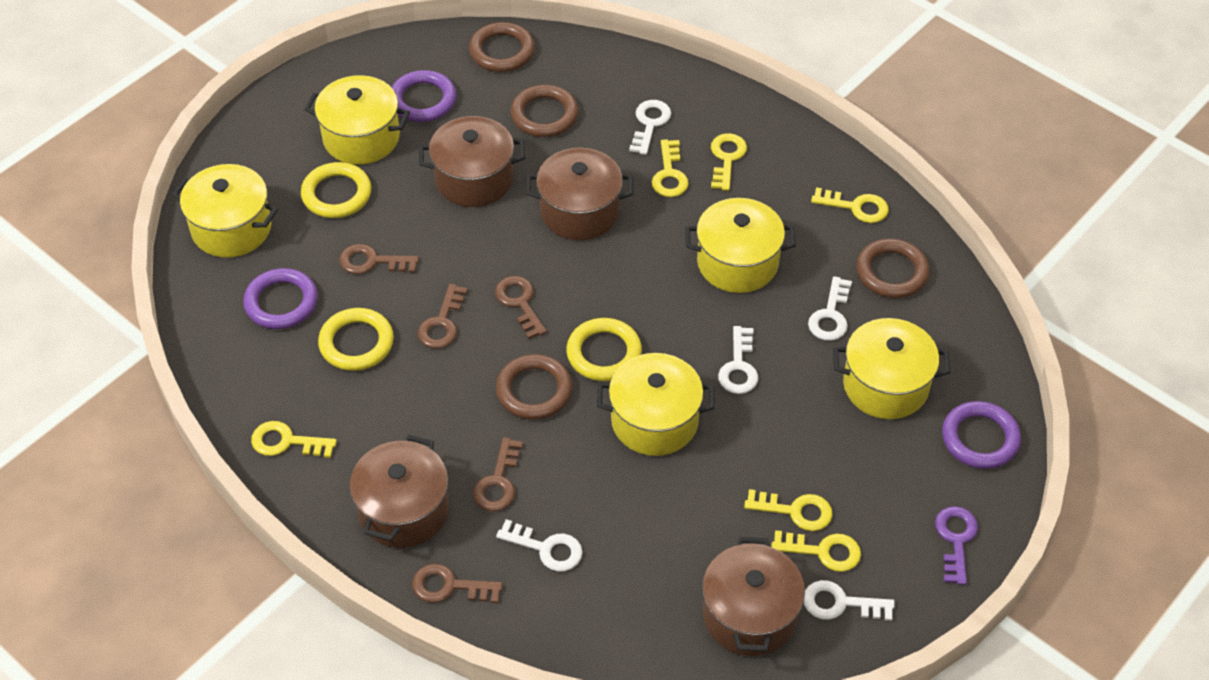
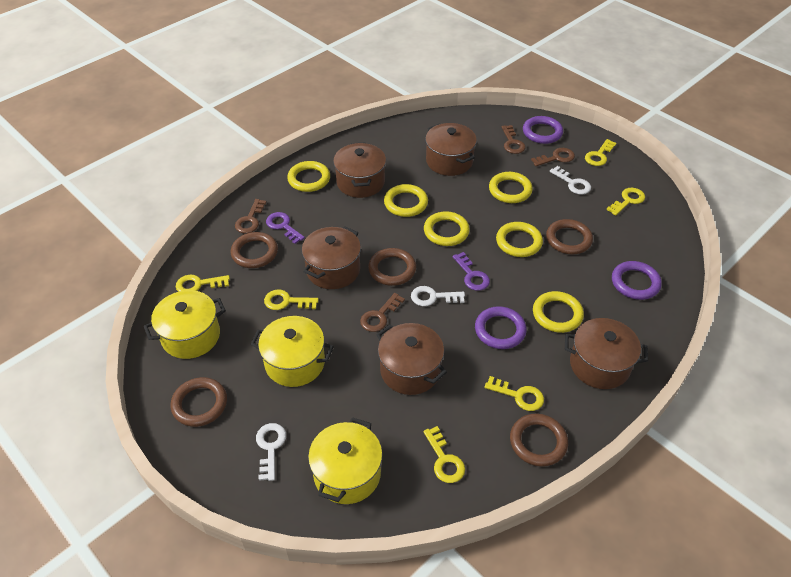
brown key: [339,244,419,274] [412,564,503,603] [418,284,468,349] [473,437,523,511] [495,276,547,339] = 5 -> [235,199,267,233] [360,293,405,332] [502,125,525,154] [531,148,575,166] = 4
brown pot: [349,434,449,548] [419,116,525,207] [526,148,633,240] [702,537,805,656] = 4 -> [302,226,361,289] [333,143,386,198] [376,323,447,395] [425,123,477,176] [565,318,648,389] = 5
brown ring: [469,22,535,72] [496,354,572,420] [511,85,578,137] [856,239,929,298] = 4 -> [171,377,227,427] [230,232,278,268] [368,248,416,286] [510,414,568,467] [546,219,593,254] = 5
purple key: [935,506,978,585] = 1 -> [266,212,305,244] [453,252,490,291] = 2
white key: [496,519,583,571] [629,100,671,155] [718,326,758,394] [804,580,895,621] [808,276,852,341] = 5 -> [256,423,286,481] [411,286,465,306] [550,166,591,194] = 3
yellow pot: [172,164,278,258] [304,75,410,165] [597,353,715,456] [685,198,796,293] [833,318,951,419] = 5 -> [144,290,226,359] [251,316,334,387] [308,417,382,504] = 3
yellow ring: [301,162,371,218] [318,308,394,371] [566,318,642,381] = 3 -> [287,161,330,192] [384,184,428,217] [424,211,470,246] [489,172,533,203] [496,222,543,257] [533,291,584,333] = 6

